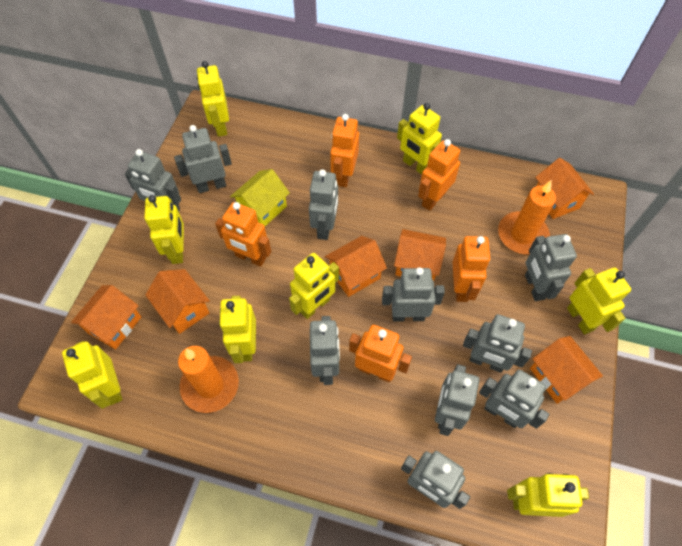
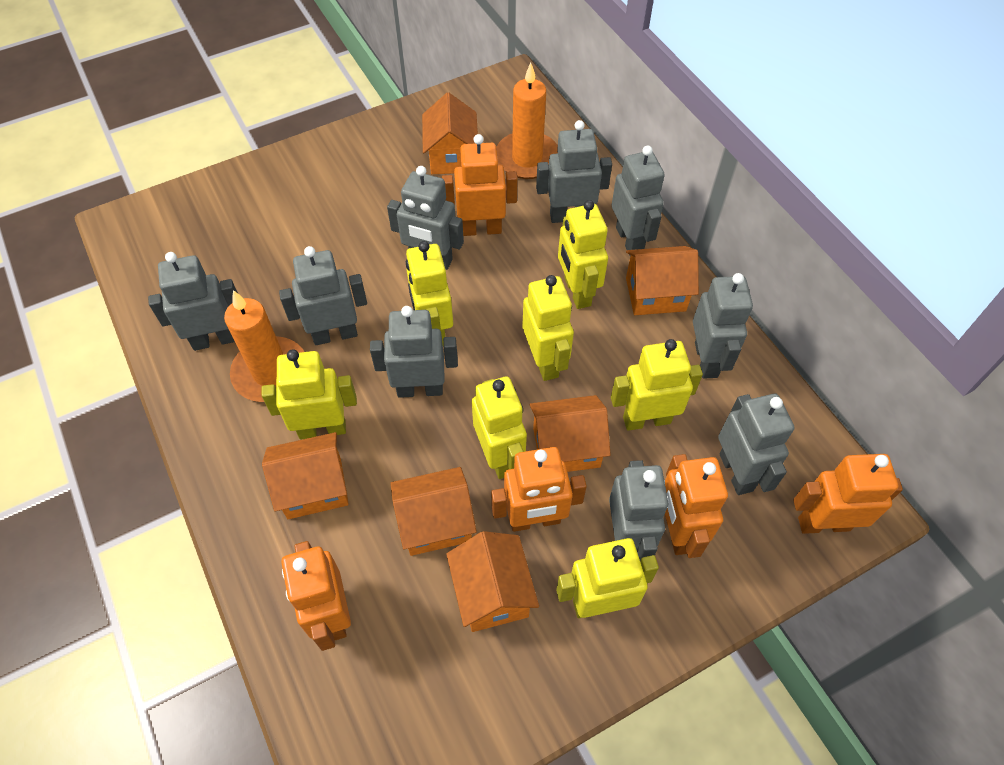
grey robot: [125,149,181,212] [174,125,232,193] [309,169,338,240] [310,316,340,385] [382,267,445,322] [401,451,470,509] [435,364,480,436] [463,314,532,373] [479,370,549,429] [525,234,577,301] = 10 -> [148,252,238,351] [279,246,367,345] [370,306,458,398] [387,166,464,270] [536,120,612,223] [609,460,669,561] [612,145,665,256] [693,273,753,378] [718,394,795,495] = 9
yellow house: [230,169,290,226] = 1 -> none = 0
yellow robot: [62,341,122,409] [144,195,184,264] [197,61,229,137] [219,296,256,363] [289,253,339,319] [397,103,442,175] [507,473,589,517] [567,267,631,335] = 8 -> [262,349,357,439] [406,241,453,344] [472,376,527,479] [522,275,574,381] [556,538,659,618] [558,200,608,309] [611,339,703,431] = 7

